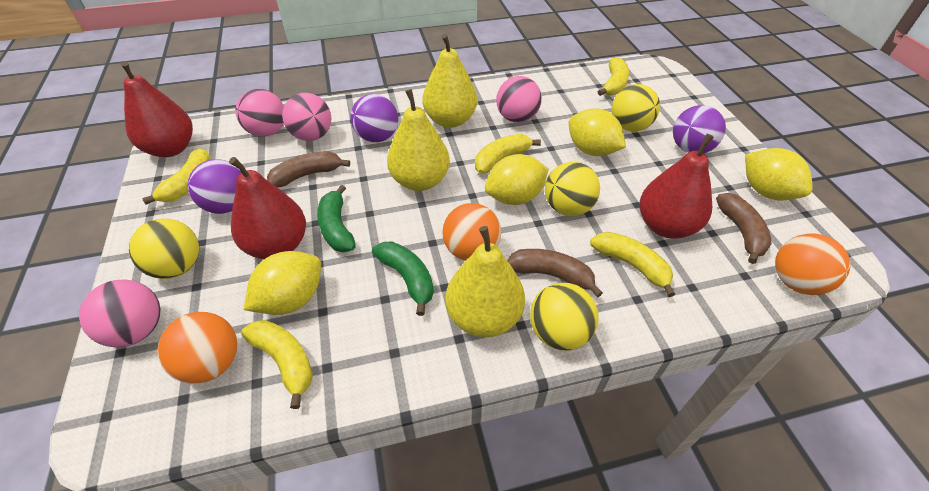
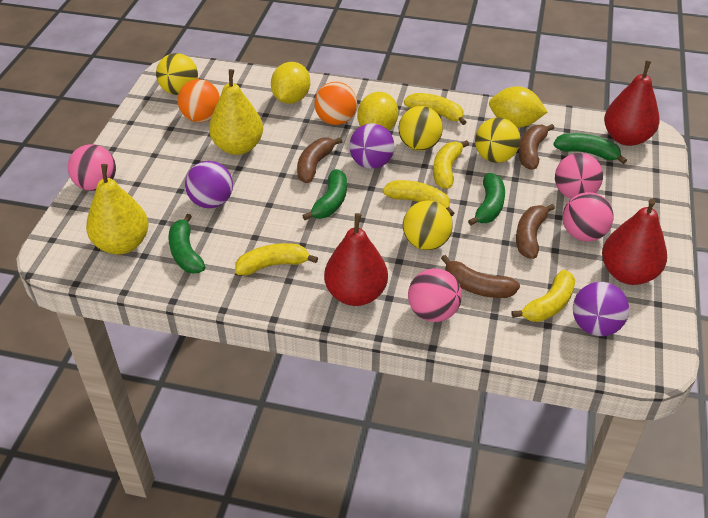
brown banana: [267,152,350,187] [507,249,603,298] [716,193,772,264] = 3 -> [297,137,343,183] [441,255,520,298] [516,204,555,259] [519,124,554,170] = 4
green banana: [317,185,356,252] [372,241,434,316] = 2 -> [168,214,205,274] [302,169,347,220] [468,173,505,225] [553,133,627,164] = 4
orange ball: [157,312,237,384] [442,203,501,261] [775,233,850,295] = 3 -> [178,79,220,123] [314,82,357,125] = 2
yellow lemon: [244,251,321,315] [485,154,549,205] [569,108,626,156] [745,148,812,200] = 4 -> [271,62,310,104] [357,92,398,131] [489,86,547,128] = 3
yellow pear: [387,89,450,191] [422,34,477,128] [445,226,525,337] = 3 -> [86,164,149,255] [209,69,263,155] = 2

